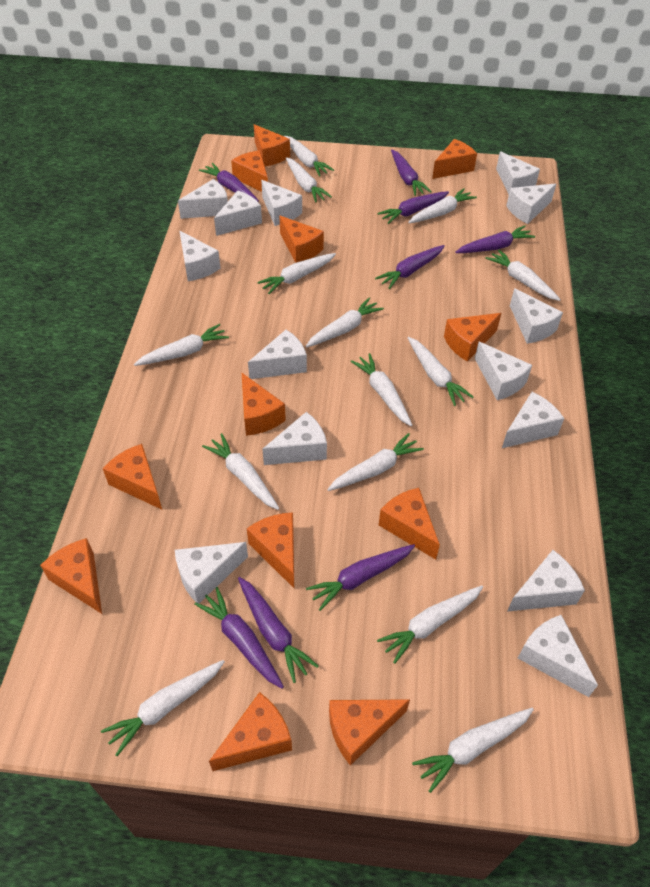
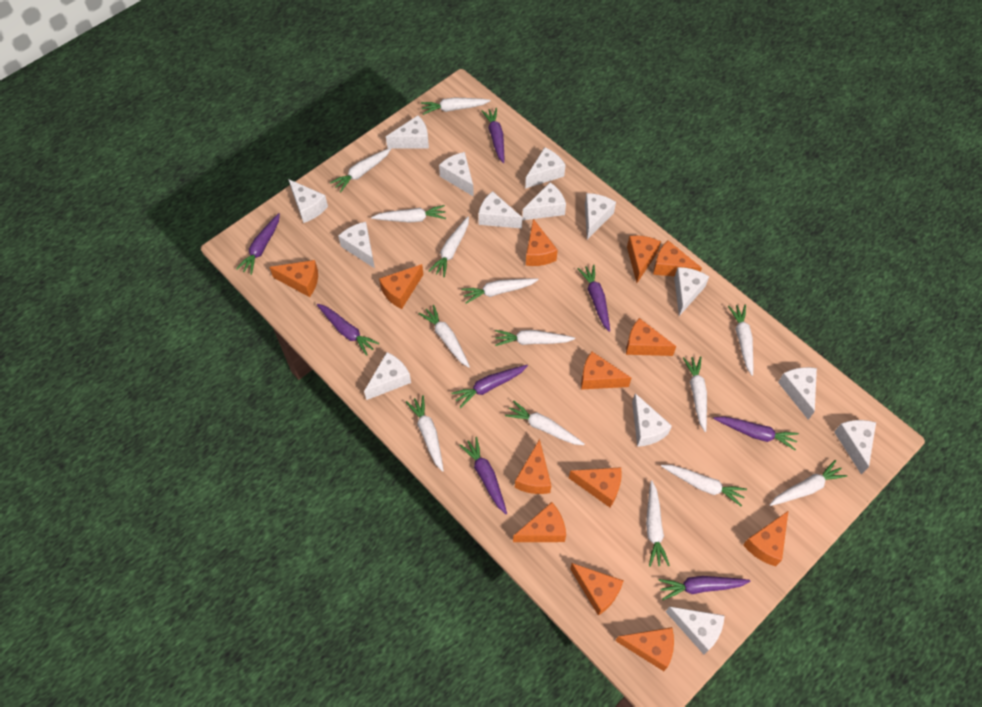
orange cheese: [40,538,102,614] [103,444,162,510] [209,692,292,771] [231,150,268,192] [242,373,286,436] [247,512,294,588] [254,124,290,166] [279,216,324,263] [329,699,410,766] [379,488,440,560] [432,139,477,179] [444,313,501,362] = 12 -> [269,260,318,297] [379,264,423,309] [513,502,566,542] [515,439,551,494] [526,219,558,266] [569,467,622,507] [570,563,624,616] [581,352,631,390] [615,627,674,671] [626,318,677,356] [627,235,661,283] [653,240,702,276] [743,511,788,566] = 13

